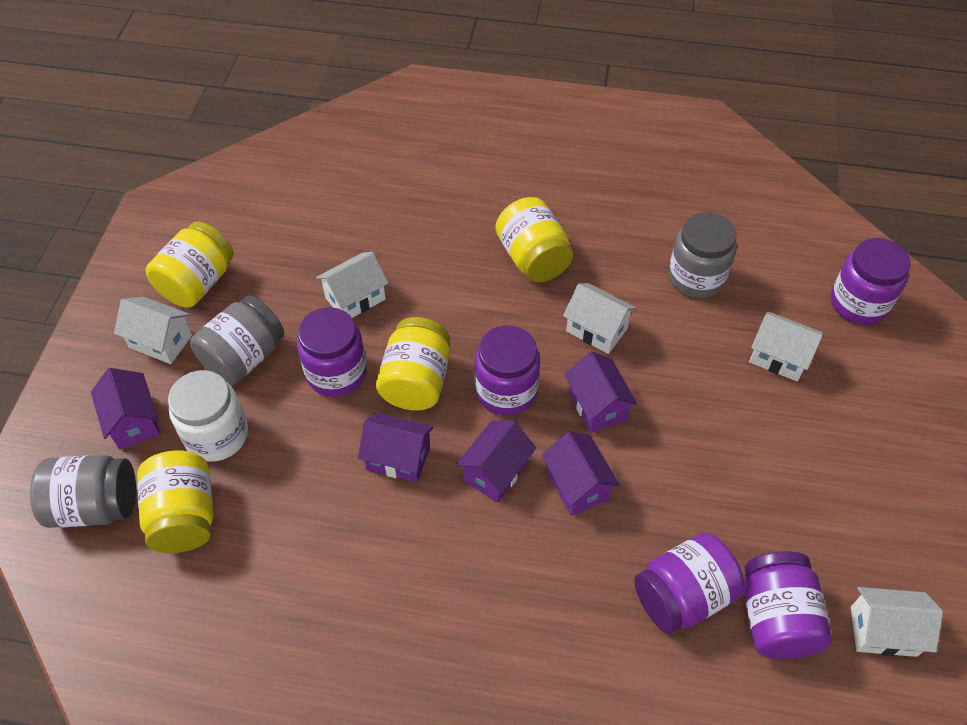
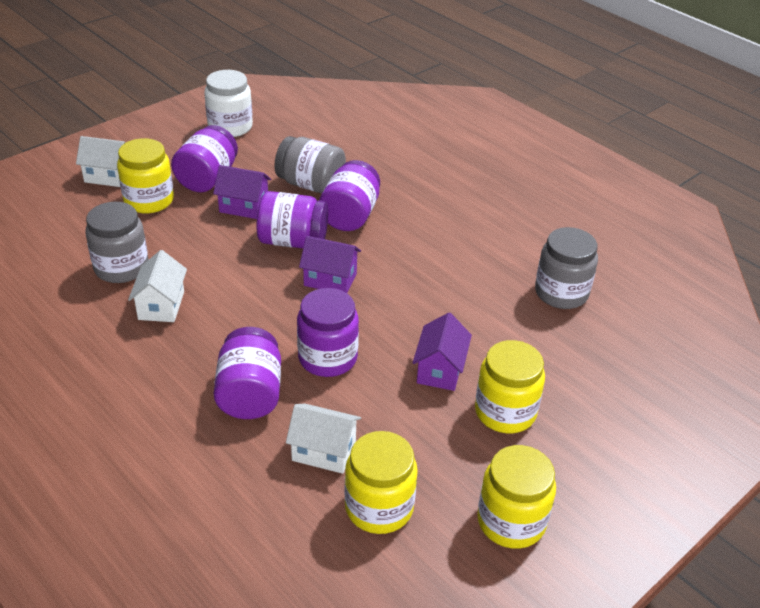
purple house: [91,368,160,450] [358,413,433,483] [456,420,536,503] [541,432,620,516] [564,352,638,433] = 5 -> [213,165,271,219] [299,236,361,293] [413,313,472,391] = 3
white house: [114,296,192,364] [316,252,388,318] [563,283,637,354] [749,311,823,382] [851,587,943,657] = 5 -> [76,136,126,187] [128,250,187,322] [286,403,361,474] = 3

